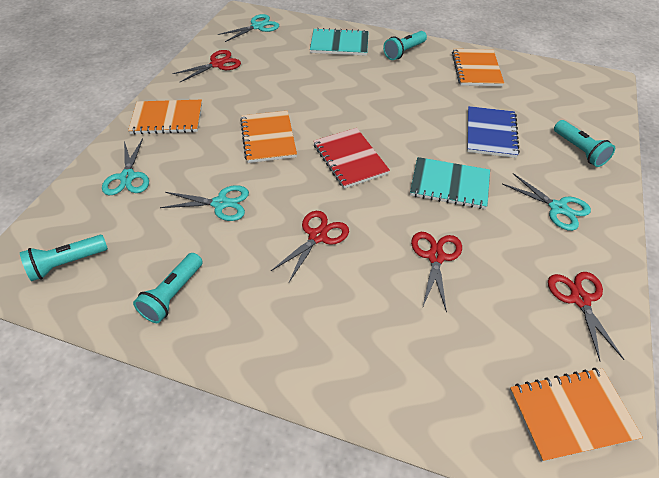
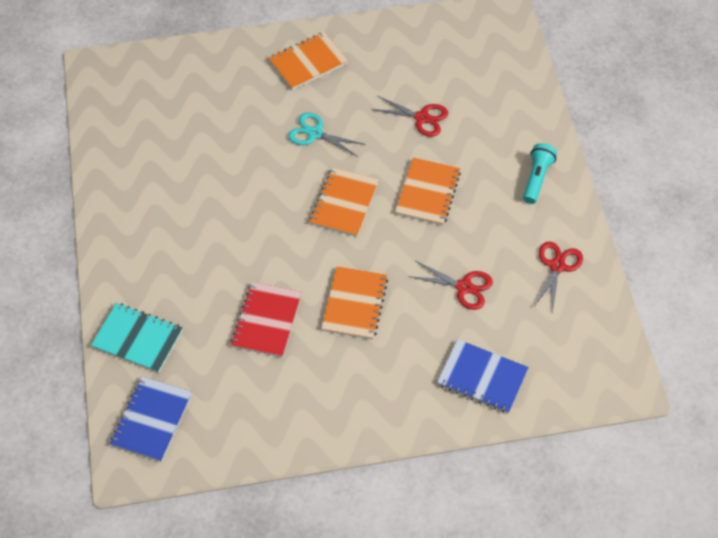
blue notebook: [467,106,520,158] = 1 -> [110,376,192,462] [437,339,529,413] = 2
red scissors: [172,50,241,82] [270,211,349,282] [411,232,462,312] [548,272,624,361] = 4 -> [371,96,448,137] [408,261,493,310] [533,242,583,314] = 3
turquoise flashlight: [20,235,108,281] [133,253,203,323] [383,31,427,60] [554,120,615,167] = 4 -> [523,143,557,204] = 1
turquoise notebook: [310,28,369,56] [410,157,490,209] = 2 -> [91,303,183,373] = 1
turquoise scissors: [102,138,149,195] [160,185,249,221] [218,14,279,42] [502,173,591,231] = 4 -> [288,112,366,157] = 1

